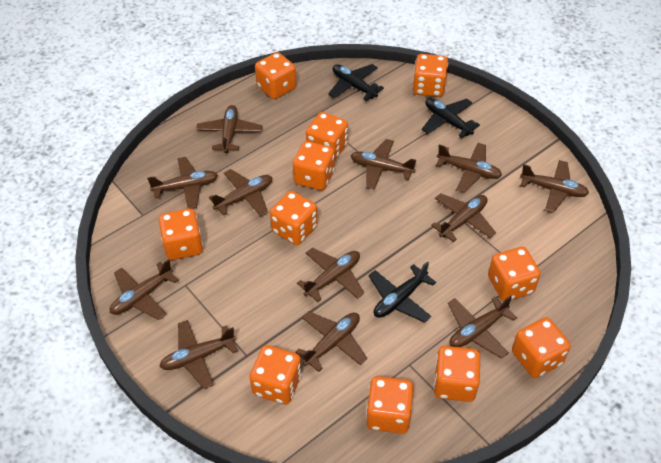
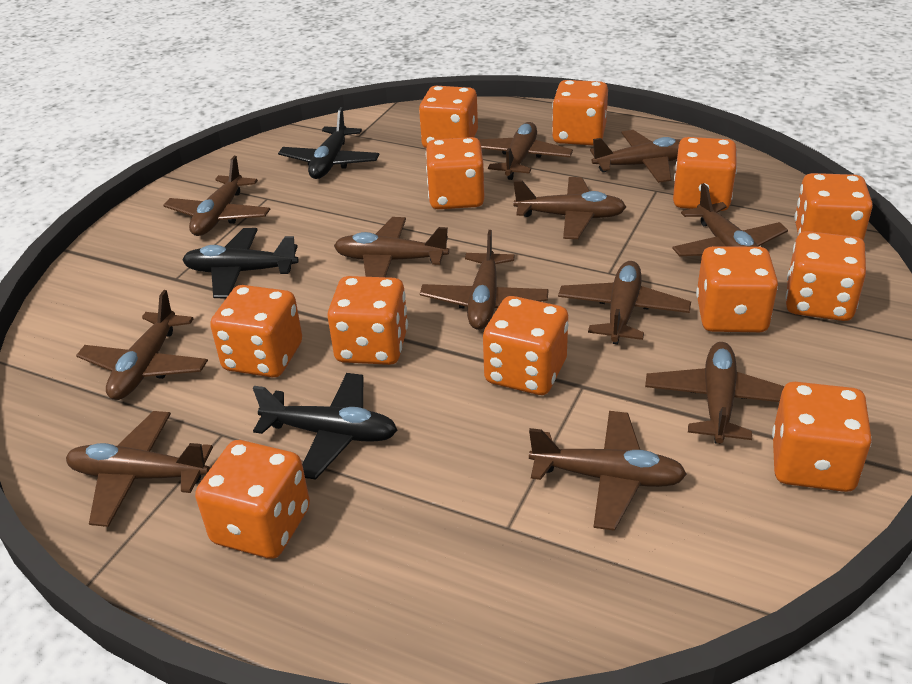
orange dice: [159,208,203,260] [250,345,302,405] [255,52,296,99] [270,191,318,245] [293,141,335,190] [306,112,348,160] [366,376,414,434] [413,54,448,97] [434,346,480,402] [488,247,541,301] [512,317,571,378] = 11 -> [195,440,310,559] [210,285,302,377] [327,276,408,365] [419,86,478,148] [426,137,485,209] [483,296,569,395] [552,80,608,145] [673,137,737,211] [696,246,778,332] [772,382,872,492] [785,231,866,321] [795,173,873,241] = 12

